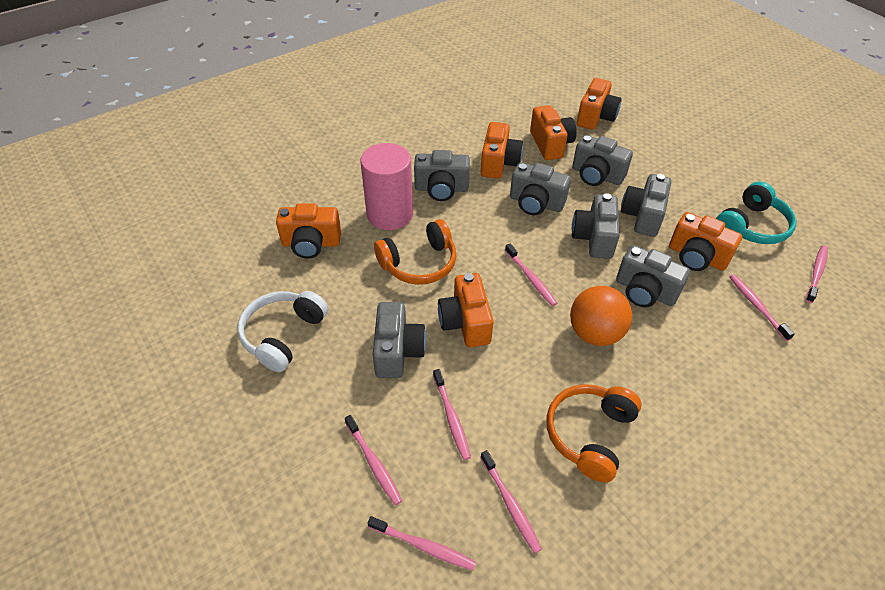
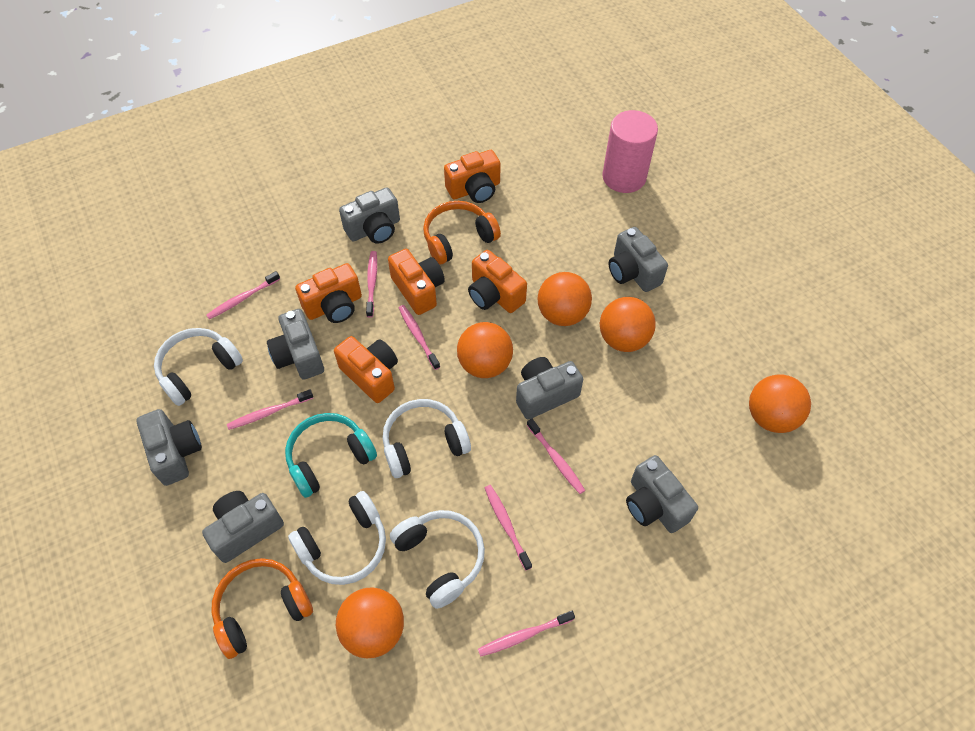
orange ball: [570,286,632,346] = 1 -> [336,587,404,658] [457,322,513,378] [538,272,592,326] [600,297,656,352] [749,374,811,433] = 5
orange camera: [276,204,341,259] [438,273,494,347] [481,122,523,179] [530,105,577,160] [577,78,622,130] [669,212,742,271] = 6 -> [295,263,362,323] [334,336,398,403] [388,249,445,315] [444,150,501,203] [468,250,527,313] = 5
white headphones: [237,291,328,372] = 1 -> [154,328,243,406] [288,491,386,585] [383,399,471,478] [390,510,485,609] = 4

